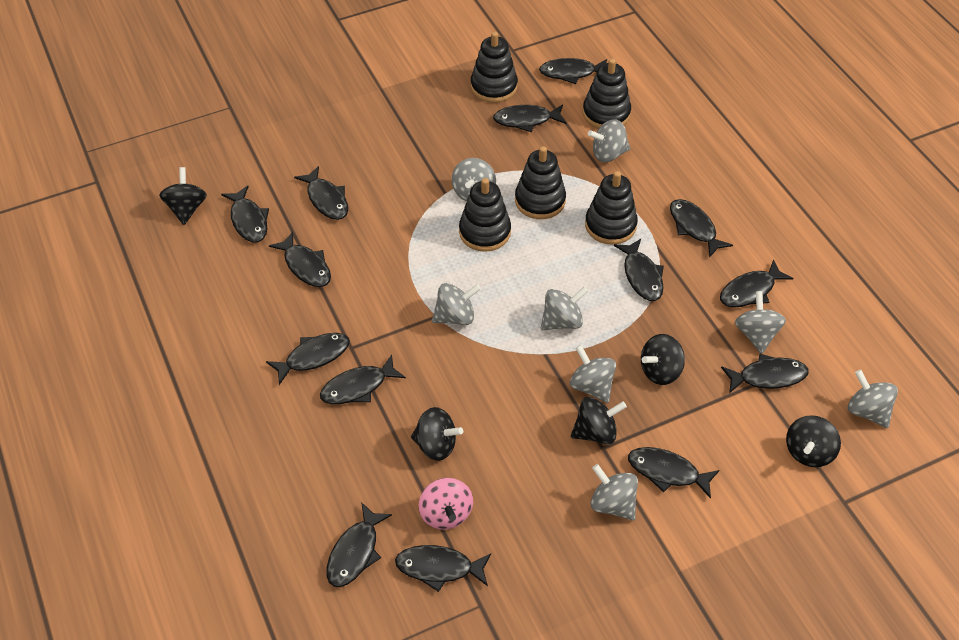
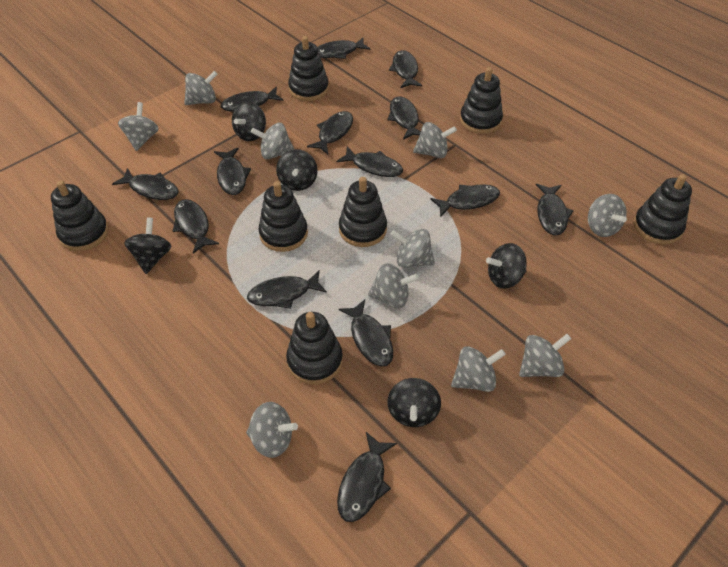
black stacking toy: [459,178,511,252] [471,32,518,103] [515,146,566,219] [583,59,631,129] [585,171,638,245] = 5 -> [51,181,109,251] [259,181,308,252] [286,312,343,384] [288,36,329,101] [339,177,387,247] [460,67,503,134] [634,174,692,244] = 7
grey spinning top: [432,283,481,325] [452,158,496,202] [541,287,588,330] [570,345,616,403] [588,120,630,162] [591,464,638,521] [735,291,786,354] [848,370,898,428] = 8 -> [118,102,159,151] [184,71,218,105] [246,402,298,458] [251,123,294,159] [368,263,419,308] [390,229,435,268] [413,122,457,158] [451,346,506,392] [519,334,571,377] [588,194,627,237] = 10
pink spinning top: [419,478,473,529] = 1 -> none = 0

